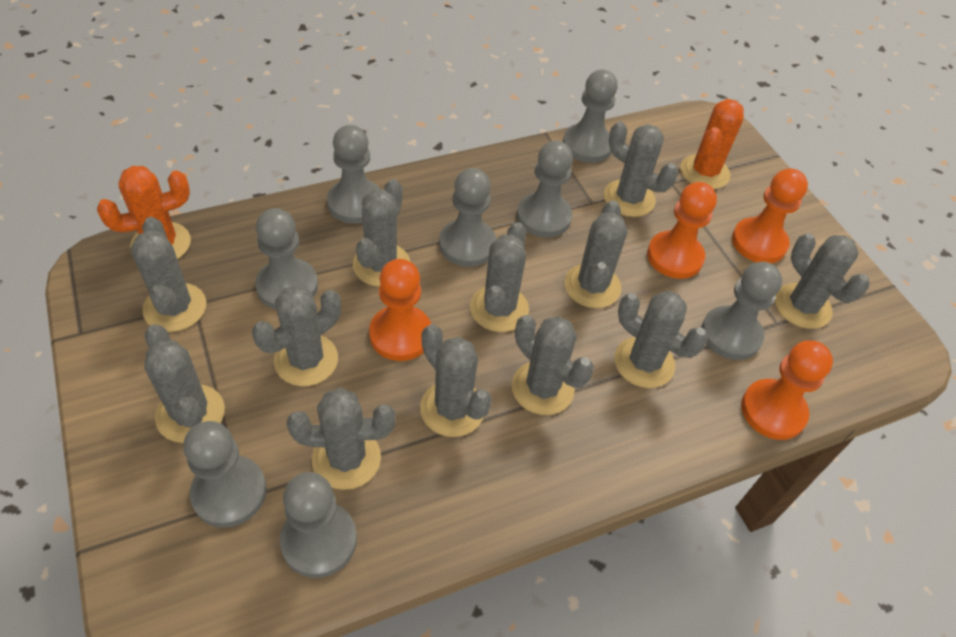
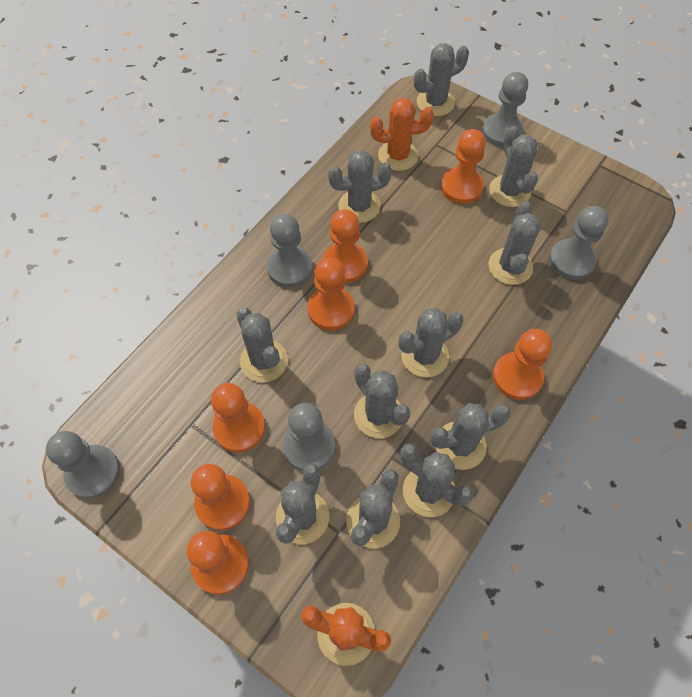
grey cactus: [131,217,206,332] [144,324,225,443] [252,285,341,386] [287,388,395,490] [353,179,411,287] [420,324,492,437] [470,222,529,332] [512,315,594,415] [564,201,628,308] [604,121,678,217] [614,291,708,388] [775,233,870,329] = 12 -> [237,308,288,382] [276,464,329,544] [328,150,392,223] [346,469,400,549] [354,364,410,438] [398,308,463,378] [401,443,473,517] [414,43,469,116] [430,403,511,470] [488,201,541,285] [489,126,538,207] = 11
grey pawn: [183,421,267,528] [255,208,318,309] [280,472,357,578] [327,125,381,224] [439,168,496,267] [517,141,573,238] [563,70,618,163] [701,262,782,360] = 8 -> [46,431,120,499] [267,214,312,288] [283,403,335,471] [482,72,528,147] [549,206,609,280] = 5
orange pawn: [369,259,431,361] [647,182,717,279] [732,168,808,263] [741,340,833,440] = 4 -> [187,531,249,595] [191,464,250,530] [211,383,265,452] [307,258,355,330] [322,209,368,283] [441,129,486,204] [493,329,552,400] = 7

